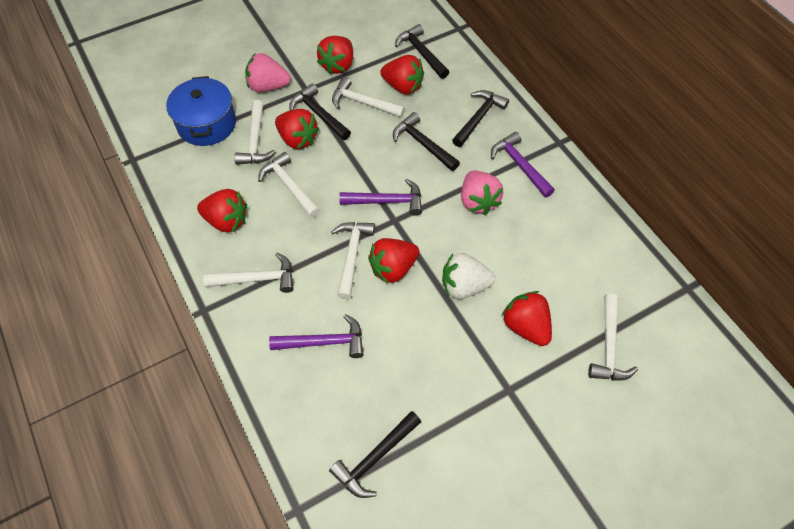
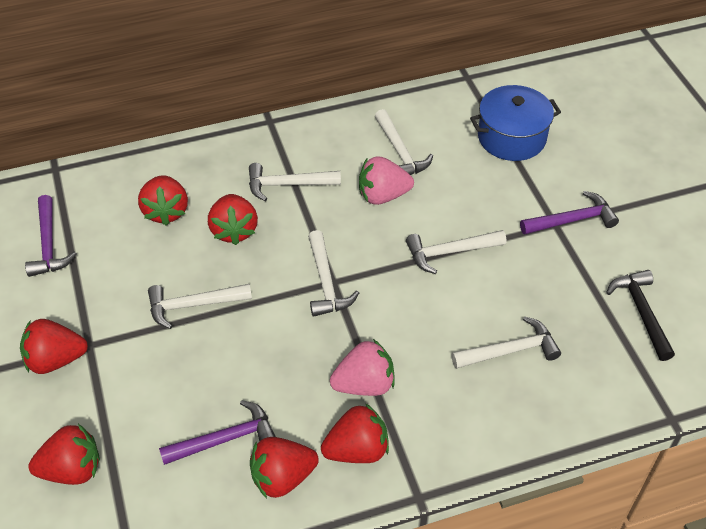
black hammer: [289,83,351,140] [329,411,421,498] [393,112,460,171] [395,24,449,79] [452,90,509,147] = 5 -> [606,270,675,361] = 1
white strawberry: [442,253,495,299] = 1 -> none = 0

